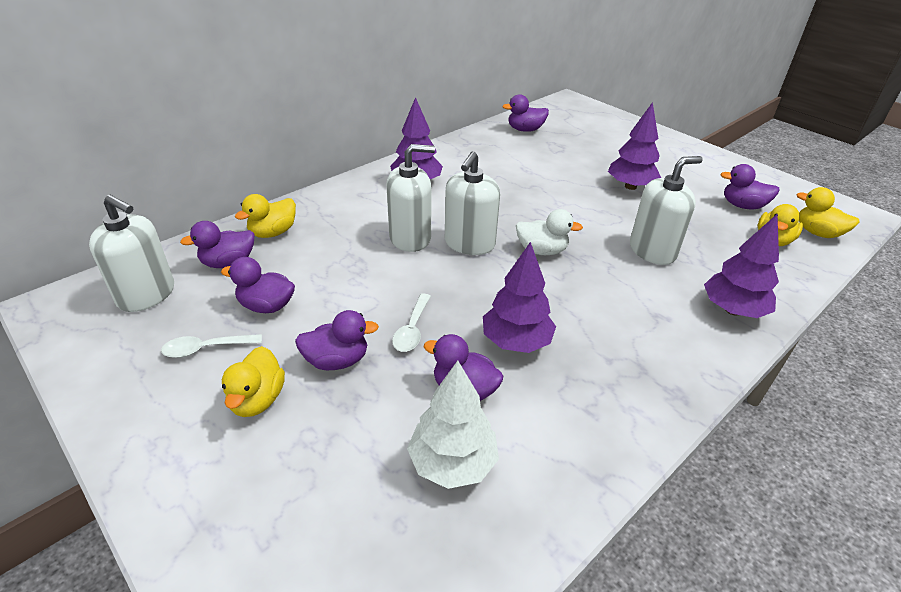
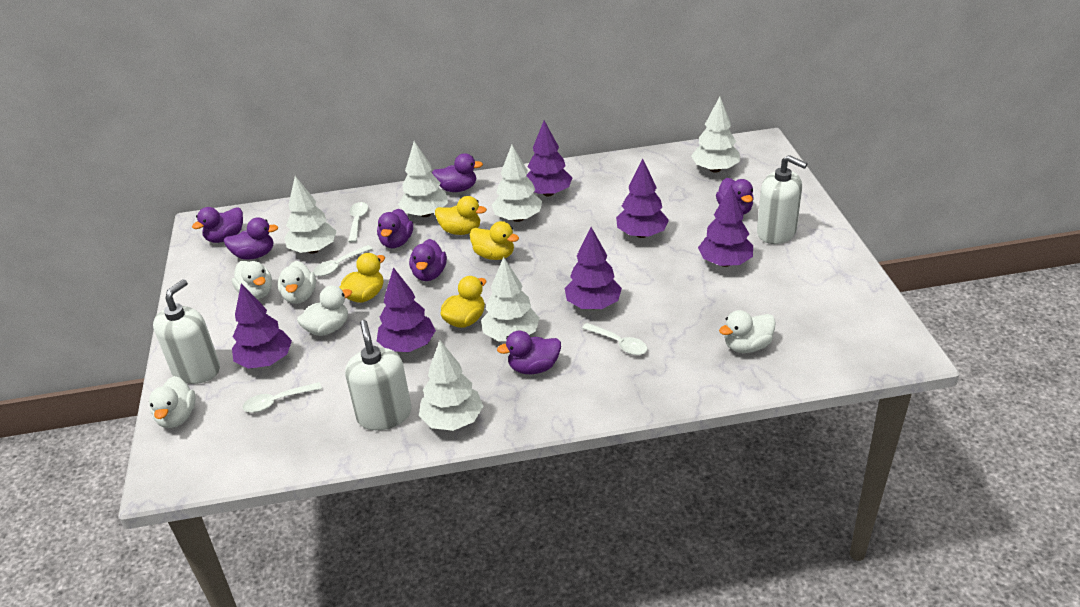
purple duck: [180,221,254,268] [221,257,295,313] [295,310,379,370] [423,334,503,401] [503,94,549,132] [720,164,780,209] = 6 -> [192,207,243,243] [224,217,278,260] [377,209,413,248] [409,239,447,281] [432,153,483,192] [497,331,561,374] [716,178,754,215] = 7
purple tree: [390,97,443,179] [483,242,556,353] [608,102,661,190] [704,214,779,318] = 4 -> [232,284,292,369] [377,267,436,352] [527,121,572,196] [565,227,622,309] [616,159,669,238] [698,185,753,267] = 6
white duck: [516,209,583,255] = 1 -> [149,376,196,428] [232,261,272,299] [278,261,316,304] [297,286,352,336] [719,310,776,353] = 5
white soap dispenser: [89,195,174,312] [386,144,435,252] [445,151,500,255] [630,156,703,265] = 4 -> [153,279,220,384] [345,320,411,430] [757,155,807,244] = 3
white spoon: [161,334,262,358] [392,293,431,352] = 2 -> [243,382,322,413] [313,245,373,276] [348,202,368,243] [582,323,647,355] = 4
white tree: [407,361,499,489] = 1 -> [285,176,337,254] [398,141,448,217] [419,340,483,431] [481,257,540,341] [492,145,542,222] [691,97,740,173] = 6

